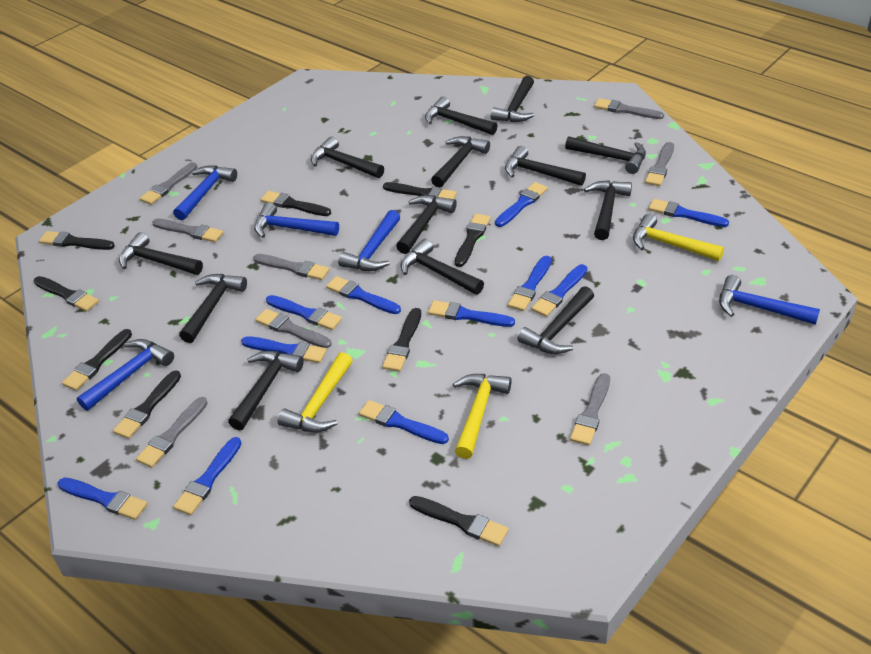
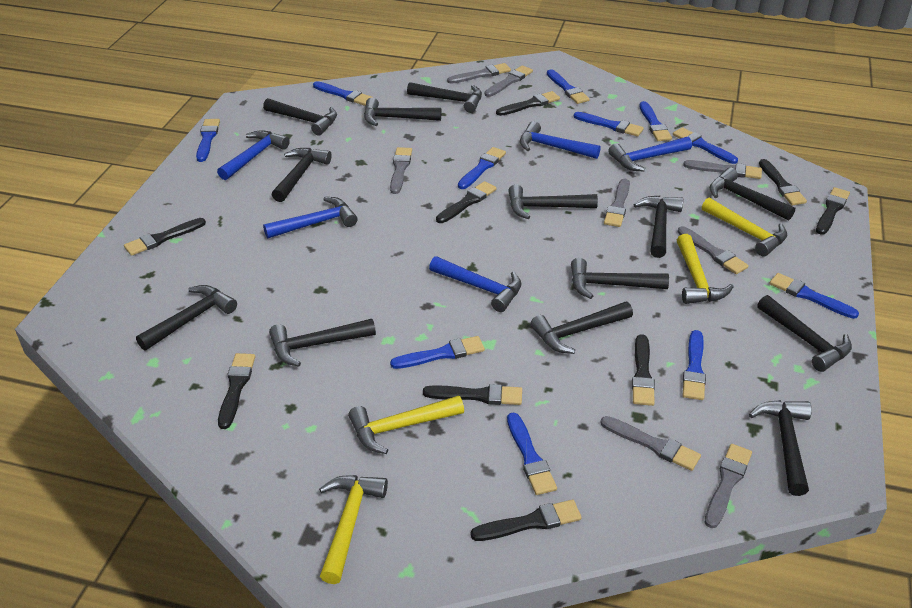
yellow hammer: [277,352,353,433] [453,374,512,459] [633,214,724,261] = 3 -> [319,475,388,584] [348,395,464,454] [677,234,734,304] [702,198,787,257] = 4

